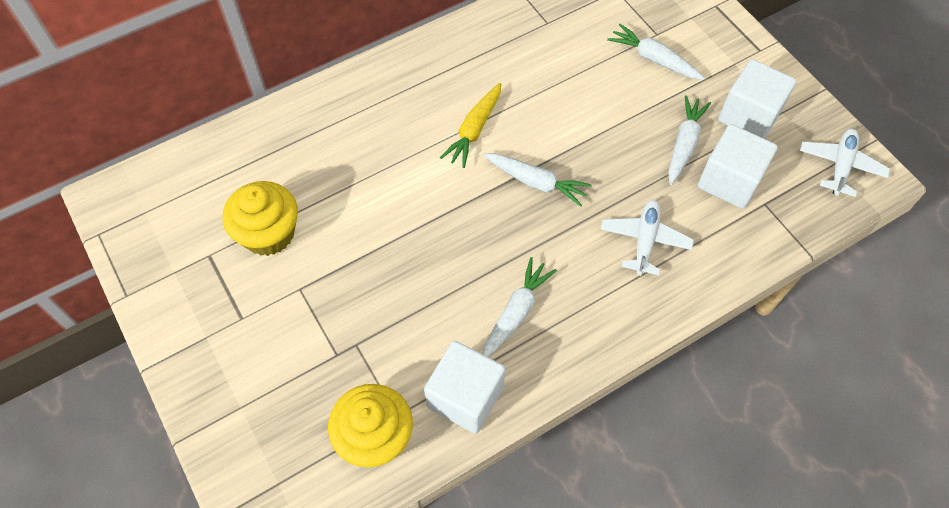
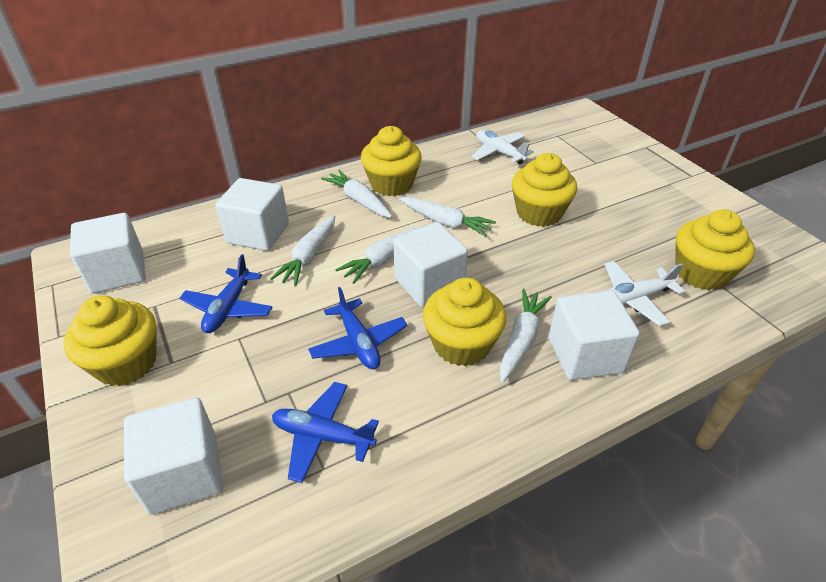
blue plane: none = 0 -> [179,254,272,333] [272,382,379,483] [308,287,408,369] = 3
white carrot: [483,153,592,207] [483,257,557,357] [607,24,705,80] [668,95,711,185] = 4 -> [270,215,335,286] [321,169,392,218] [335,225,426,284] [399,197,496,237] [500,289,552,383] = 5
white cube: [424,341,505,434] [698,124,778,209] [718,59,796,139] = 3 -> [70,213,146,294] [124,398,223,515] [215,178,289,251] [393,222,468,307] [549,290,640,380] = 5
yellow carrot: [440,83,501,168] = 1 -> none = 0
yellow cupcake: [223,181,298,256] [328,384,413,467] = 2 -> [64,296,157,386] [361,126,422,196] [423,278,506,367] [512,153,577,227] [675,209,755,290] = 5

